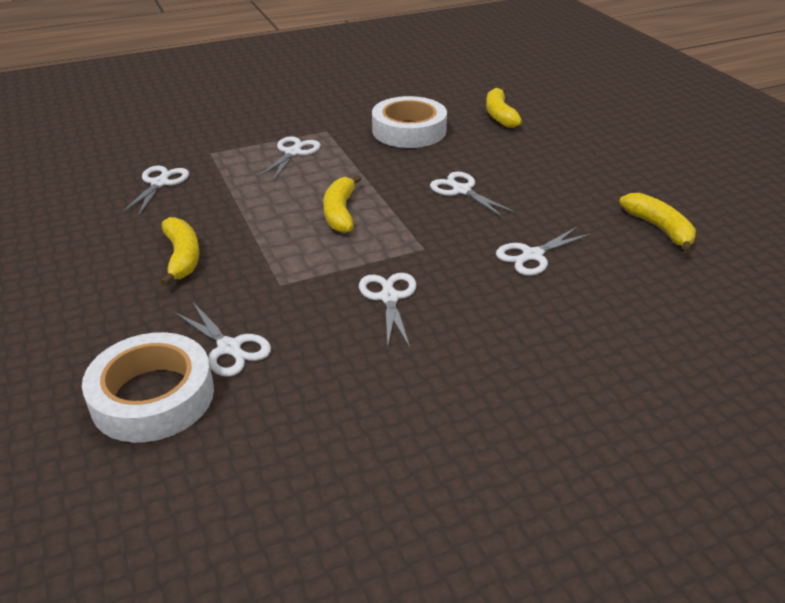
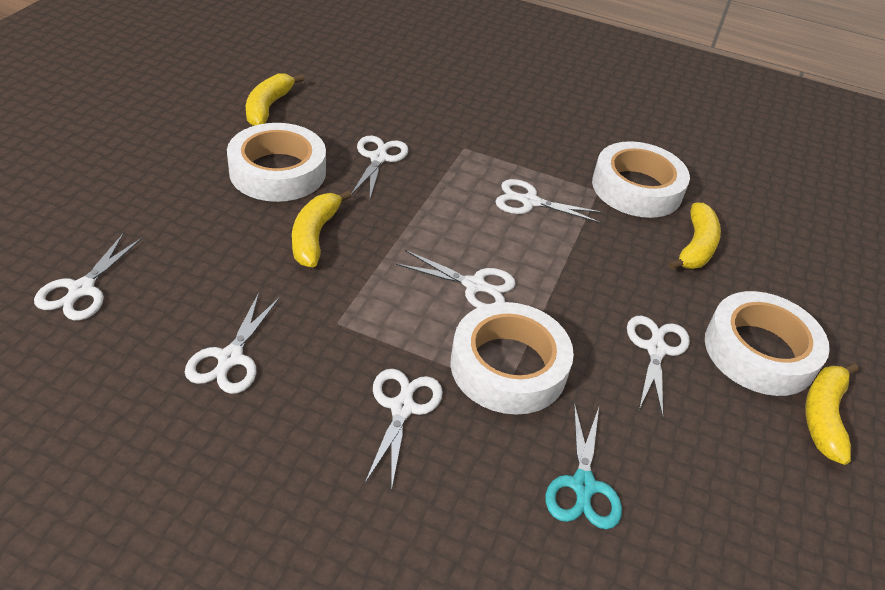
turquoise scissors: none = 0 -> [546,403,622,529] = 1
white scissors: [121,166,189,216] [174,303,271,377] [258,136,321,181] [359,273,417,348] [430,172,516,218] [496,227,592,276] = 6 -> [34,233,143,320] [185,293,280,394] [351,136,409,198] [365,369,443,491] [396,250,516,308] [495,179,603,223] [627,316,690,418] = 7
white tape: [82,332,214,443] [372,96,447,148] = 2 -> [227,123,326,202] [451,302,574,415] [592,141,690,218] [705,291,830,396] = 4

